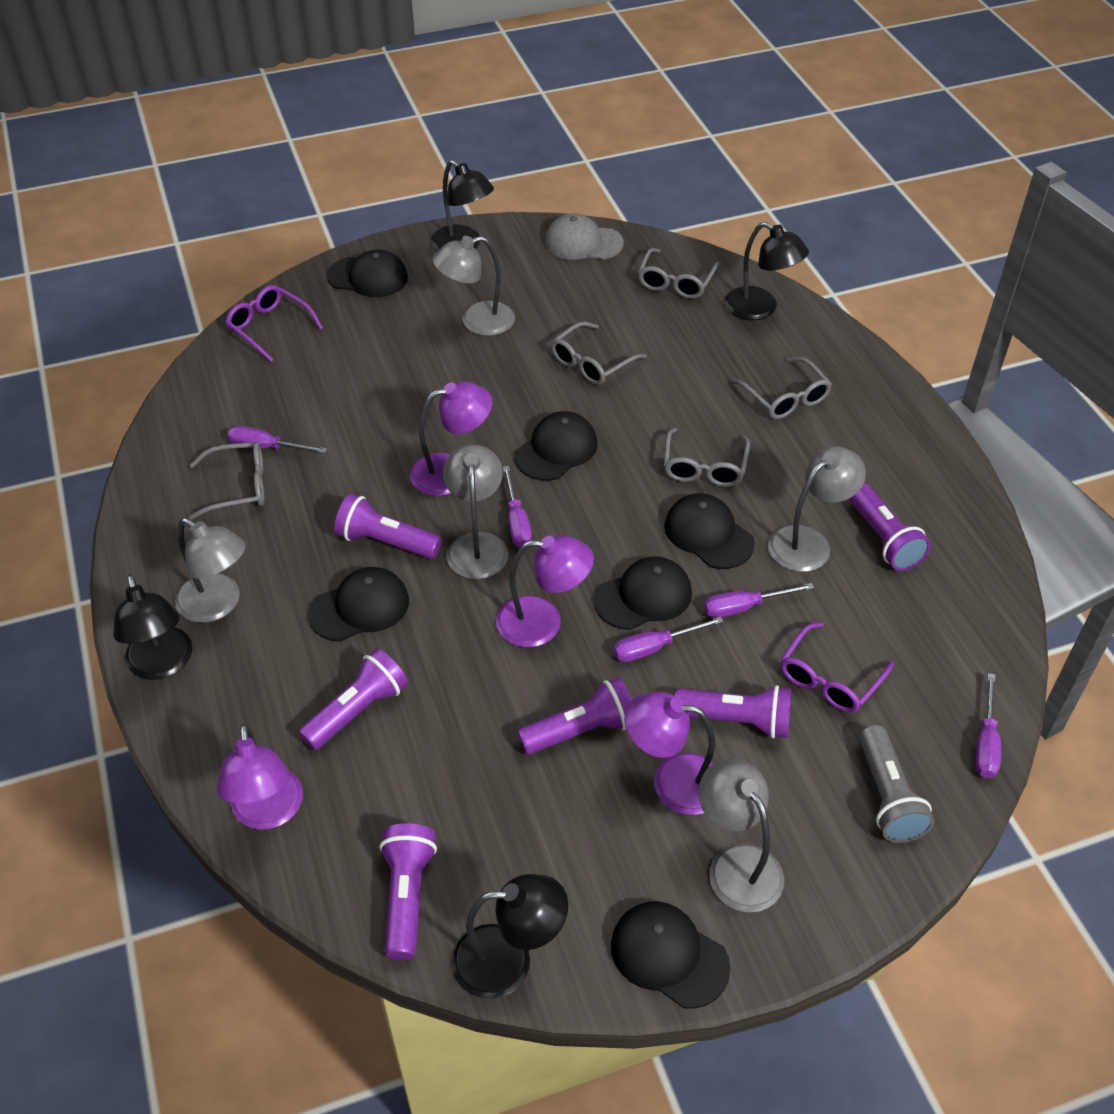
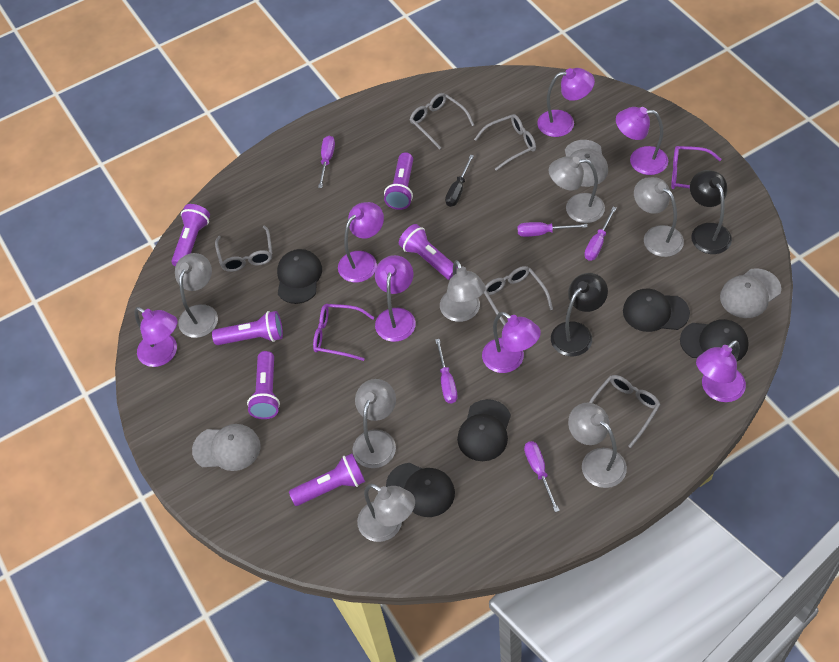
black cap: [308,567,409,642] [327,250,408,297] [515,411,598,481] [594,556,692,630] [611,901,731,1009] [664,493,755,569] = 6 -> [277,249,322,304] [386,463,455,517] [457,399,511,461] [623,289,690,332] [680,319,748,361] = 5
black lamp: [113,574,193,680] [431,160,494,251] [452,874,568,999] [725,222,809,320] = 4 -> [551,273,608,356] [690,170,732,254] = 2
black screwdriver: none = 0 -> [445,155,474,207] = 1
grey cap: [545,213,624,260] = 1 -> [192,424,261,471] [565,140,608,187] [720,268,781,318] = 3
grey flashlight: [859,725,934,843] = 1 -> none = 0
grey lamp: [175,518,246,623] [432,236,515,336] [443,444,508,579] [699,758,784,913] [768,446,866,572] = 5 -> [175,253,218,338] [353,379,396,468] [357,484,415,542] [440,260,486,322] [549,156,605,223] [568,403,627,488] [634,177,684,257] = 7
purple lamp: [217,723,303,830] [410,381,492,496] [496,535,594,648] [624,691,715,815] = 4 -> [134,307,178,367] [338,202,384,282] [375,255,416,342] [482,312,541,373] [537,68,595,137] [616,107,668,175] [696,340,746,402] = 7

